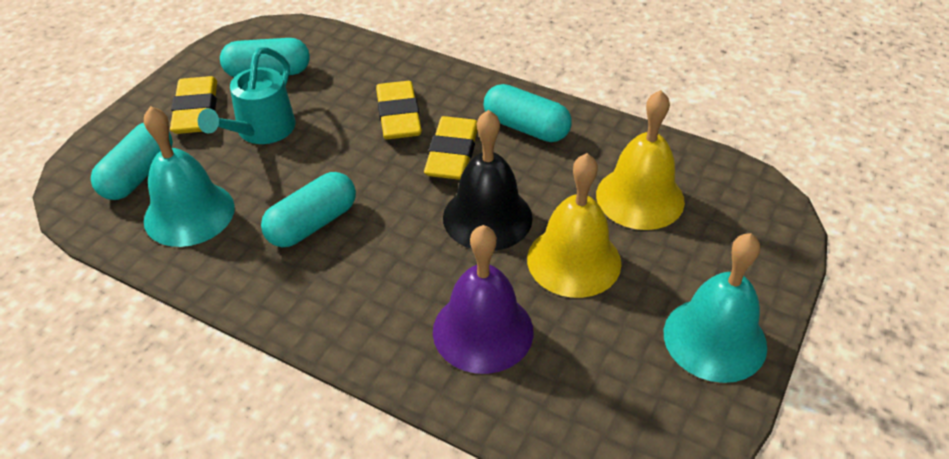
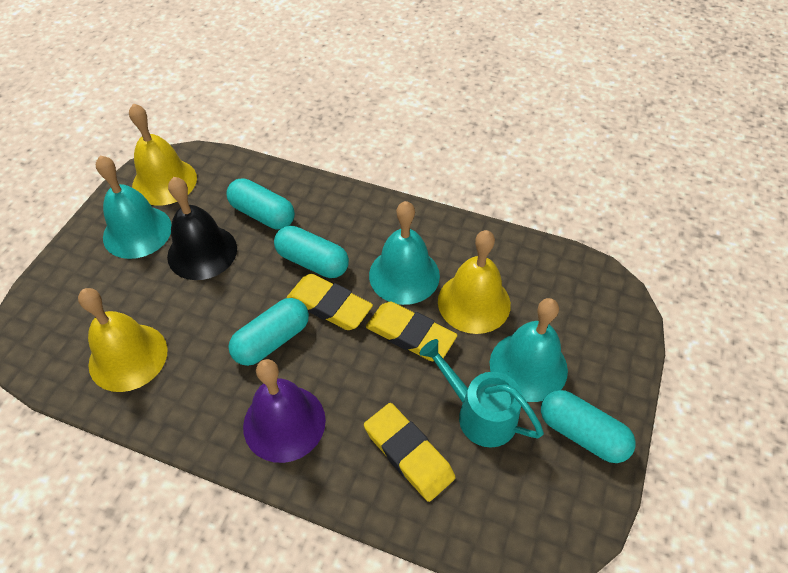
turquoise bell: [144,106,235,247] [664,233,767,383] = 2 -> [96,156,172,259] [369,201,440,305] [490,298,568,402] = 3
yellow bell: [527,153,621,298] [596,90,685,230] = 2 -> [78,288,168,392] [129,103,197,206] [438,230,511,334] = 3

